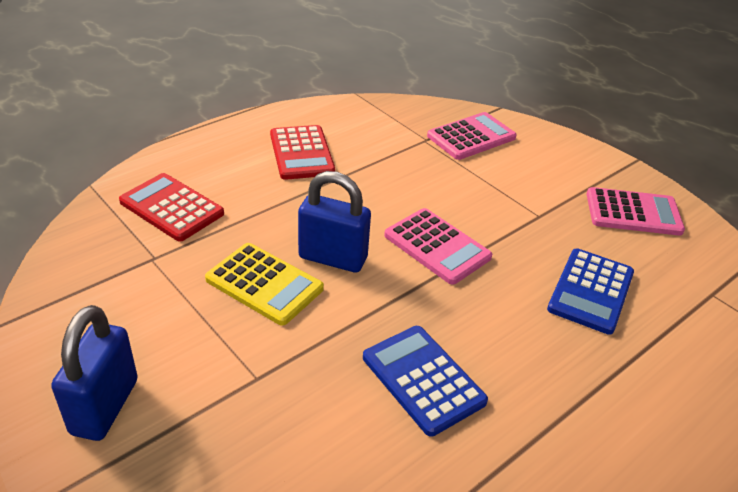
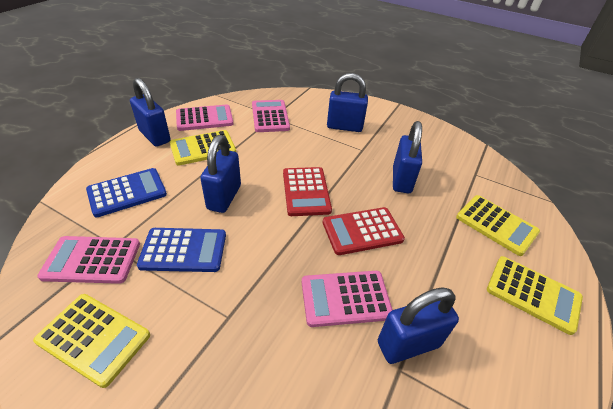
blue padlock: [51,305,138,441] [298,171,371,273] = 2 -> [130,78,171,147] [200,135,241,213] [327,73,368,132] [378,287,459,364] [393,121,422,193] = 5
pink calculator: [384,208,492,285] [427,112,517,160] [587,187,685,236] = 3 -> [37,236,140,284] [176,104,233,131] [252,100,290,132] [302,271,393,327] = 4
yellow calculator: [205,243,324,326] = 1 -> [33,294,150,388] [170,130,236,166] [456,195,540,256] [487,256,583,335] = 4

